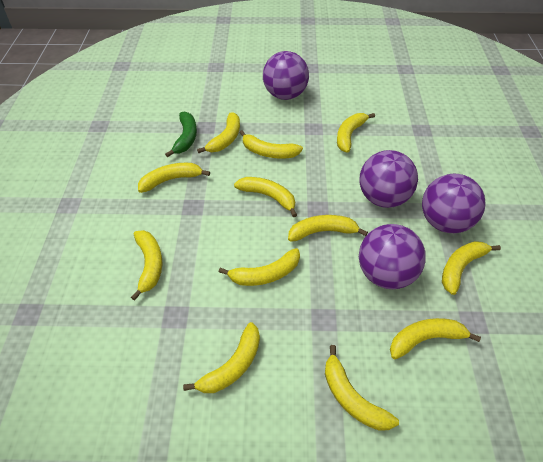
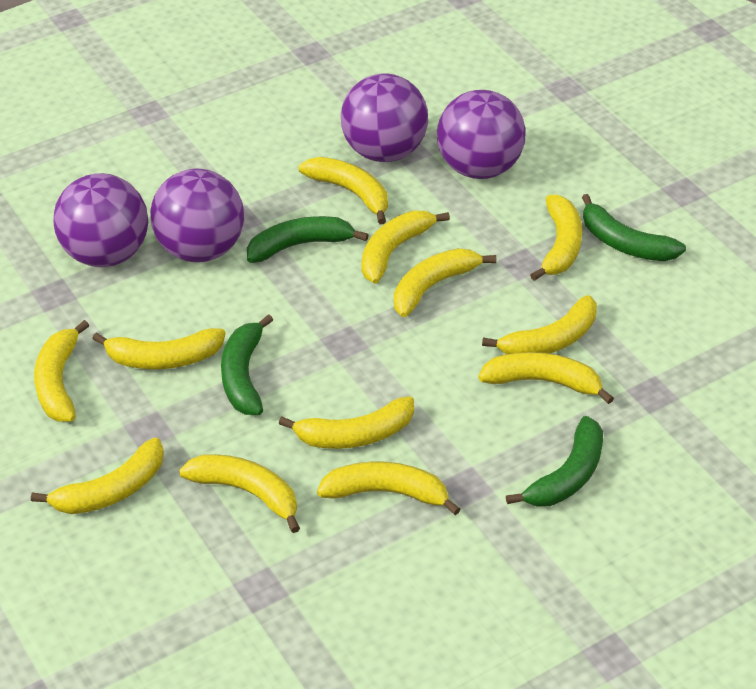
green banana: [165,112,197,157] = 1 -> [221,314,273,415] [247,216,369,263] [506,416,603,507] [582,194,686,261] = 4

